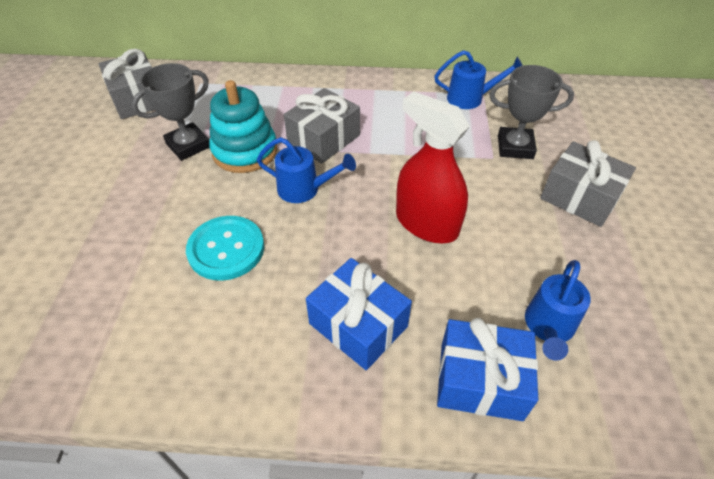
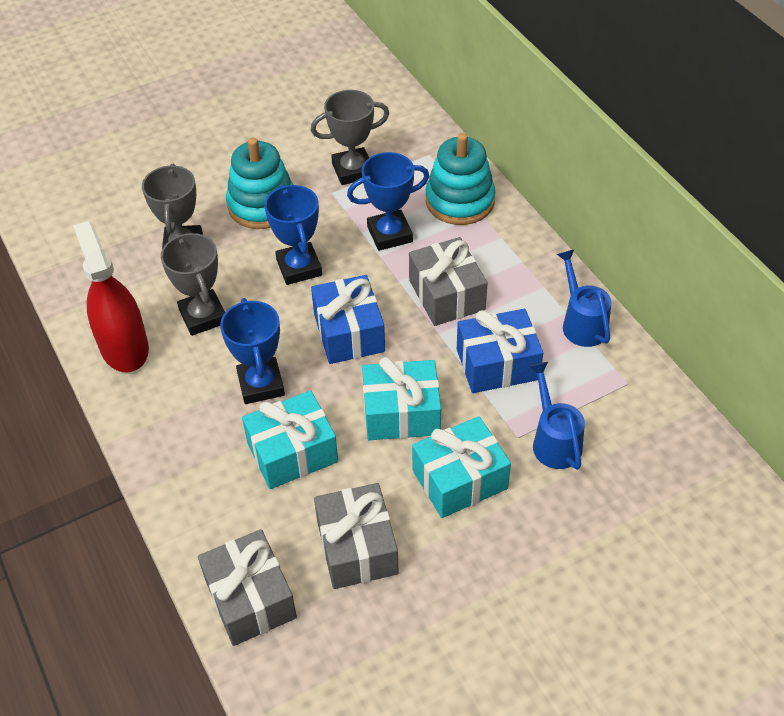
blue trophy: none = 0 -> [220,298,285,404] [264,184,322,285] [347,152,429,251] = 3
blue watering can: [257,137,356,203] [434,50,523,109] [525,260,591,361] = 3 -> [529,362,585,470] [557,250,611,347] = 2
grey trophy: [131,63,210,161] [489,65,574,159] = 2 -> [142,164,203,249] [161,233,225,336] [311,90,389,185] = 3
turquoise button: [186,216,264,281] = 1 -> none = 0
turquoise gift: none = 0 -> [242,390,338,489] [362,357,441,440] [412,416,511,518] = 3
turquoise stacking toy: [209,80,278,173] = 1 -> [226,138,293,229] [426,133,496,225] = 2

